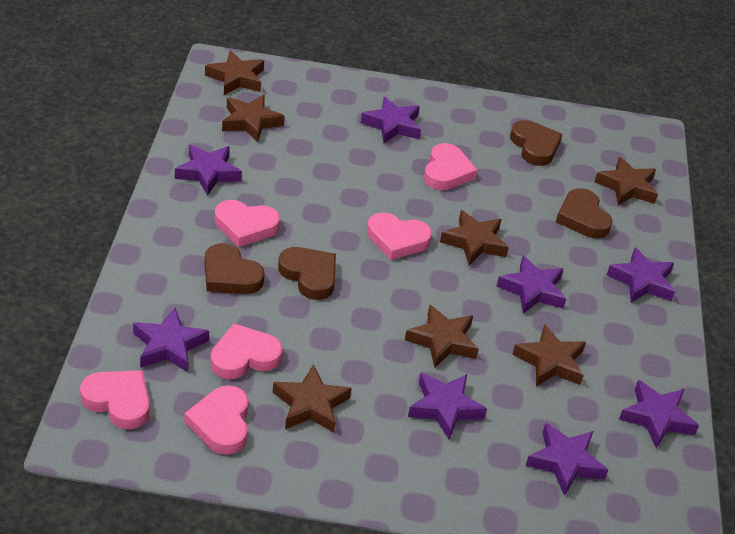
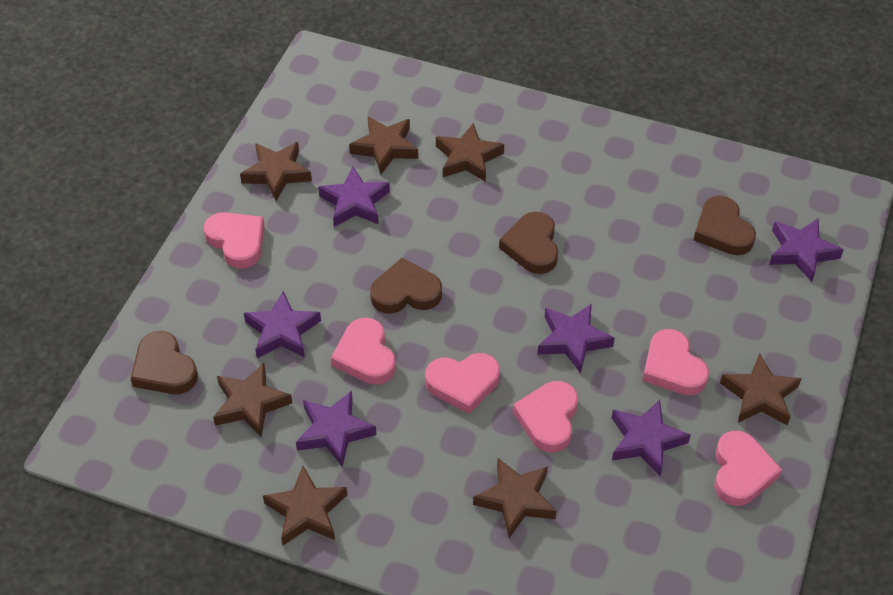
purple star: [133,308,209,372] [175,145,242,196] [361,96,421,144] [408,373,487,440] [496,256,566,314] [526,423,608,496] [607,247,675,303] [619,380,699,449] = 8 -> [244,291,321,358] [296,391,376,467] [318,166,390,227] [537,303,615,374] [612,399,691,476] [769,218,844,282] = 6

